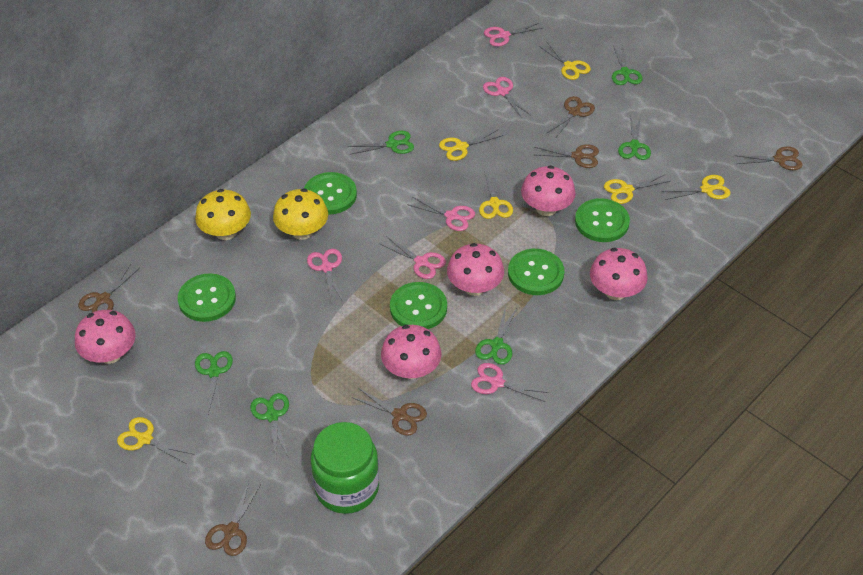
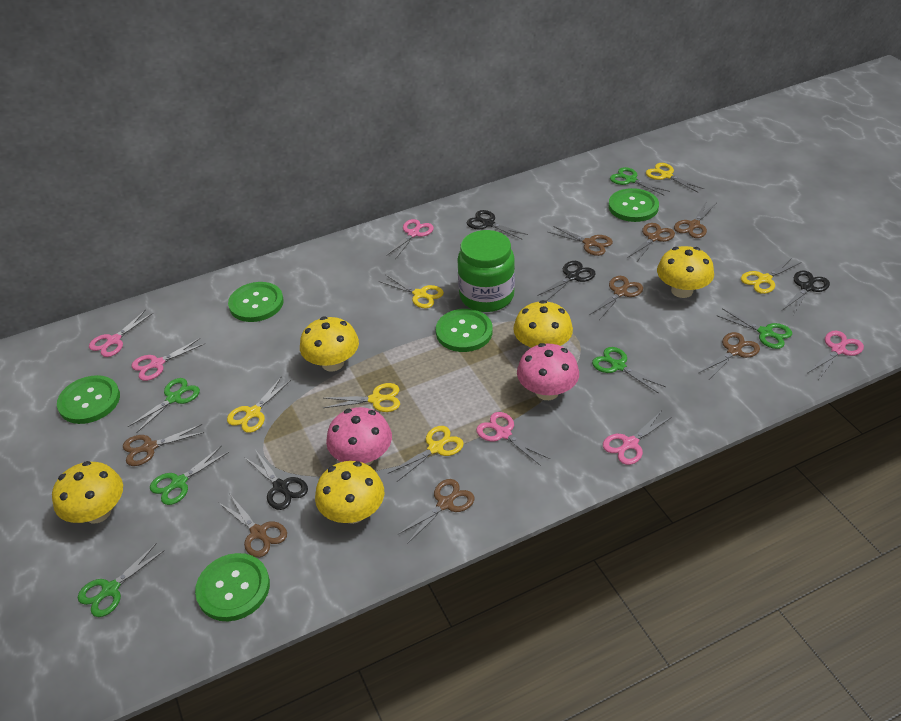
black scissors: none = 0 -> [244,451,308,510] [467,210,528,239] [537,261,595,301] [782,271,830,315] = 4
brown scissors: [78,264,140,313] [205,482,261,556] [351,388,427,436] [535,144,599,168] [547,96,595,137] [734,147,803,170] = 6 -> [123,424,205,466] [219,495,287,557] [397,479,474,544] [548,226,613,256] [589,276,643,320] [627,223,675,263] [674,201,716,238] [699,332,760,379] = 8
pink mushroom: [75,310,136,364] [381,325,442,379] [447,243,504,296] [521,165,576,216] [590,248,648,300] = 5 -> [326,407,392,465] [517,343,579,400] = 2
yellow mushroom: [195,189,251,240] [273,189,328,240] = 2 -> [52,461,123,523] [300,317,359,371] [315,461,384,524] [513,300,573,348] [657,246,714,298] = 5

